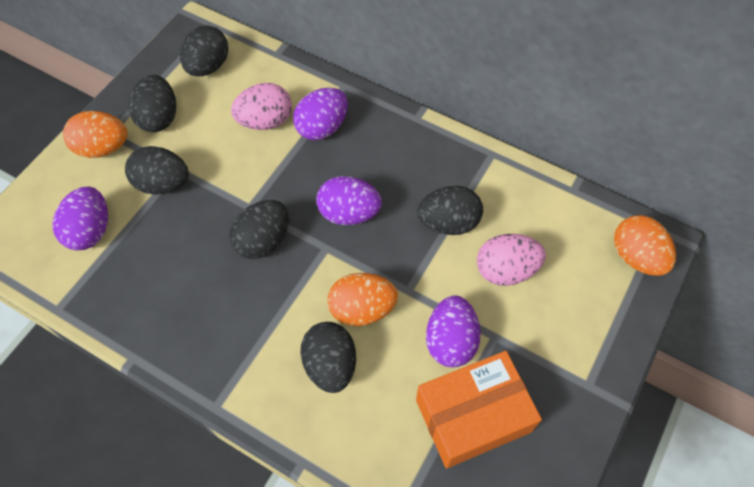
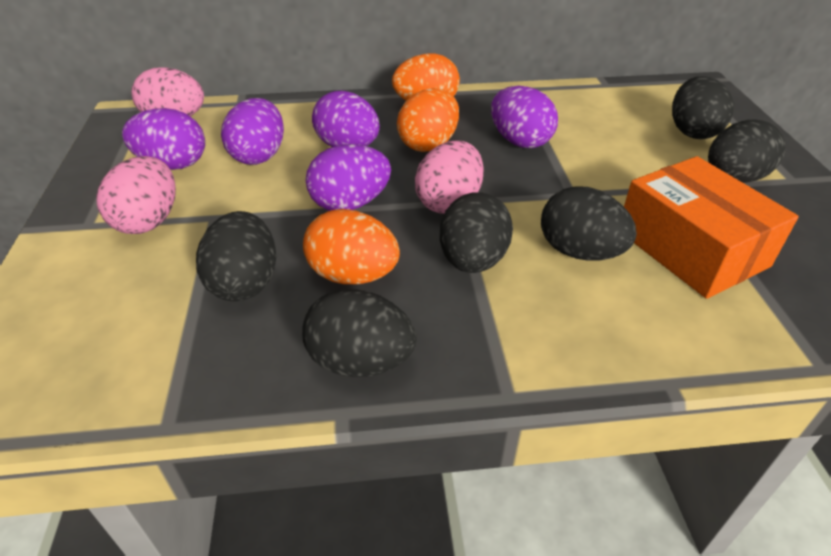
pink egg: [231,83,292,130] [477,234,546,286] = 2 -> [96,156,176,234] [131,67,204,117] [415,140,484,214] = 3
purple egg: [52,186,108,250] [293,88,348,140] [316,176,382,225] [426,295,481,367] = 4 -> [122,108,205,170] [221,98,284,165] [305,144,391,211] [312,91,380,147] [491,86,558,148] = 5

